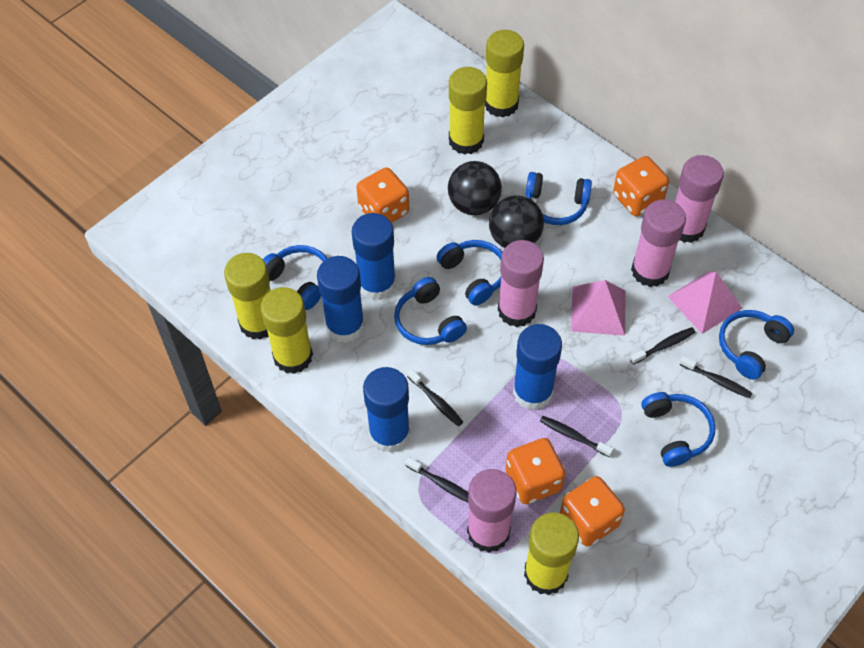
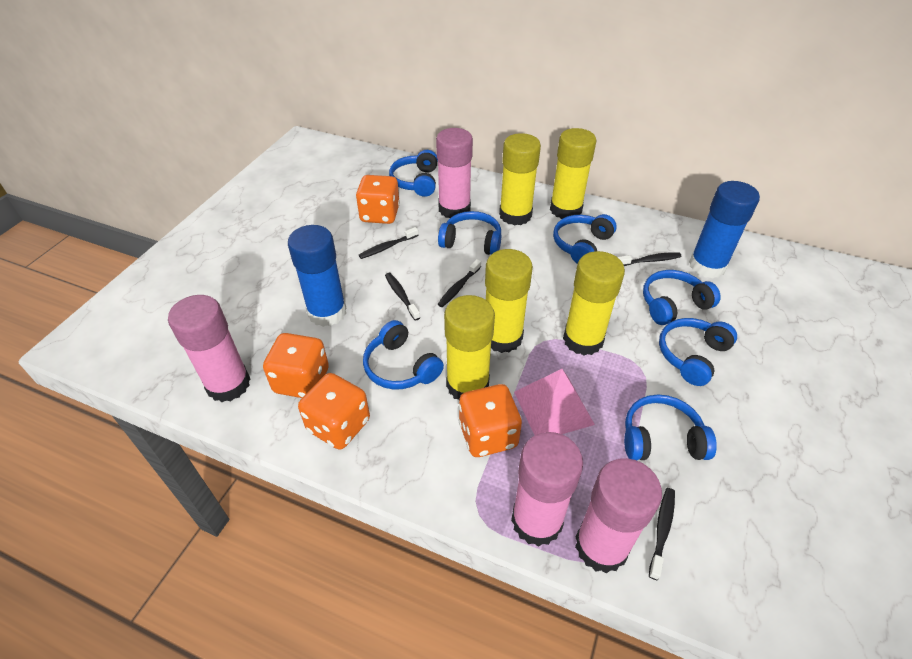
black ball: [448,161,502,215] [489,195,544,248] = 2 -> none = 0
blue glue stick: [317,256,365,343] [352,213,396,300] [363,367,410,453] [513,324,562,410] = 4 -> [288,225,347,327] [689,181,760,279] = 2
blue headphones: [263,245,327,310] [394,277,467,345] [437,240,502,306] [526,172,592,225] [641,392,715,467] [719,310,794,380] = 6 -> [363,320,444,390] [389,150,438,197] [438,211,501,255] [553,214,617,264] [624,395,717,460] [643,270,721,325] [659,318,737,386] = 7
pink pyramid: [571,280,626,336] [667,271,743,334] = 2 -> [514,369,595,435] = 1

